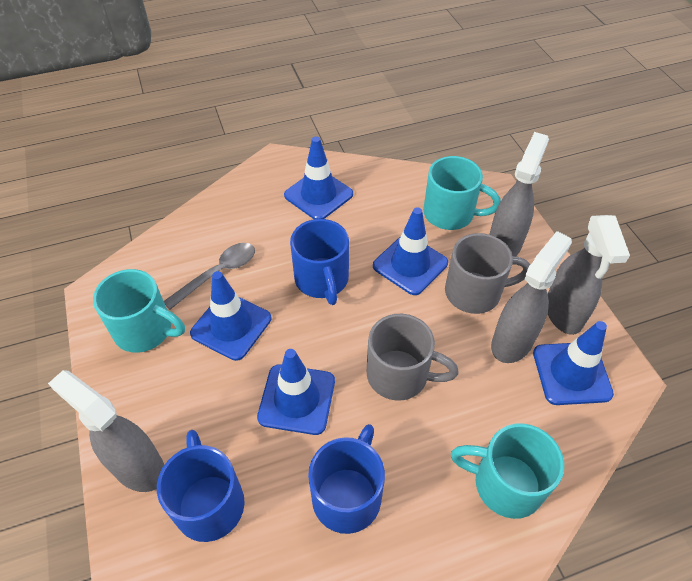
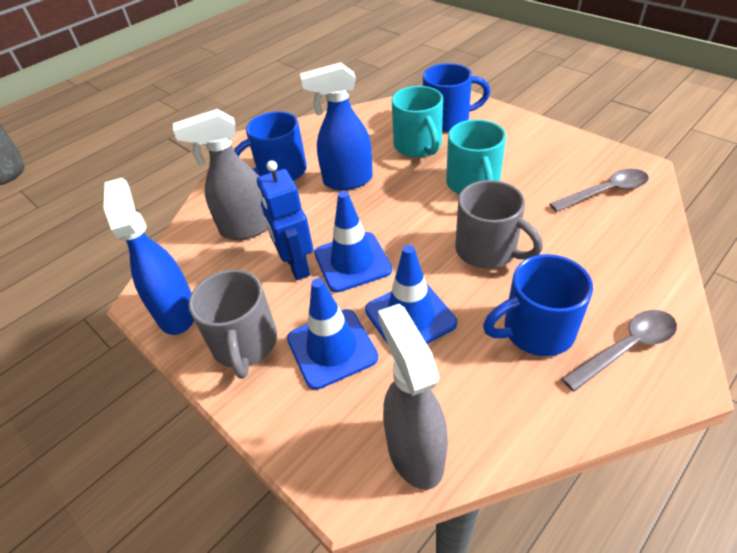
blue robot: none = 0 -> [257,160,313,280] = 1
blue spray bottle: none = 0 -> [104,178,194,335] [300,62,373,190] = 2
blue traffic cone: [190,271,271,361] [257,349,335,435] [284,136,353,219] [373,207,448,295] [533,321,614,405] = 5 -> [287,278,378,390] [314,191,392,292] [365,245,457,344] = 3
grey spoon: [164,243,255,310] = 1 -> [549,169,649,212] [561,310,677,392] = 2
grey spray bottle: [48,370,164,492] [489,132,549,256] [491,231,572,363] [548,215,630,335] = 4 -> [173,109,268,240] [378,304,448,490] = 2
turquoise mug: [93,269,185,353] [423,156,501,230] [451,423,564,519] = 3 -> [391,86,443,157] [446,119,506,195] = 2

